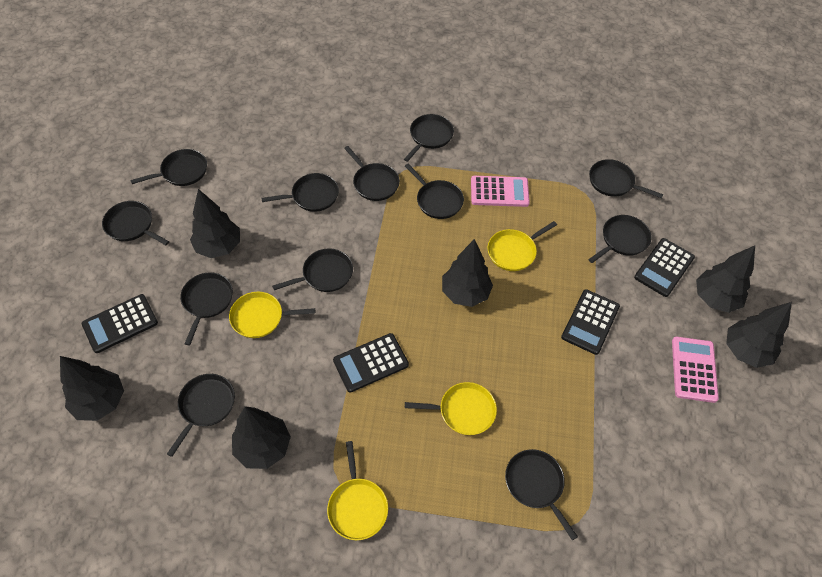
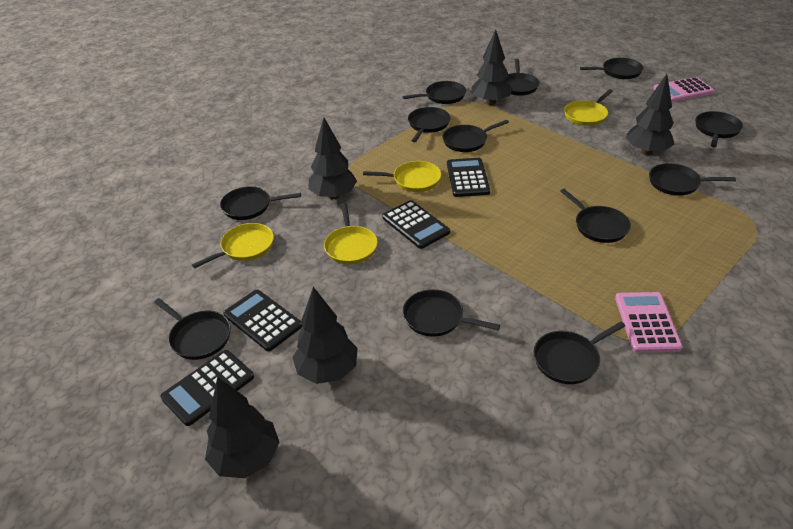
black tree: [60,356,124,421] [190,189,240,258] [232,406,291,469] [442,239,493,307] [696,246,755,313] [726,302,792,368] = 6 -> [205,377,280,478] [292,287,358,384] [308,118,357,199] [471,30,513,105] [626,74,674,155] = 5

